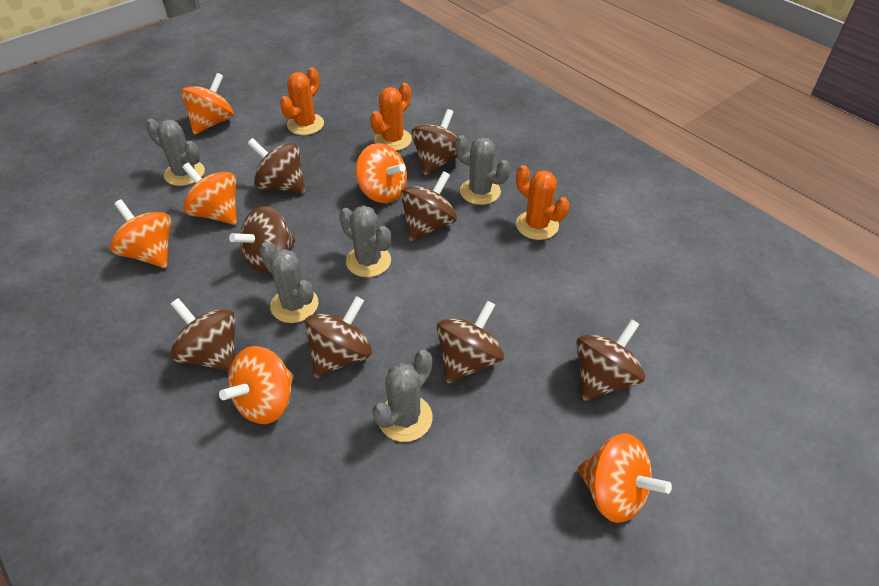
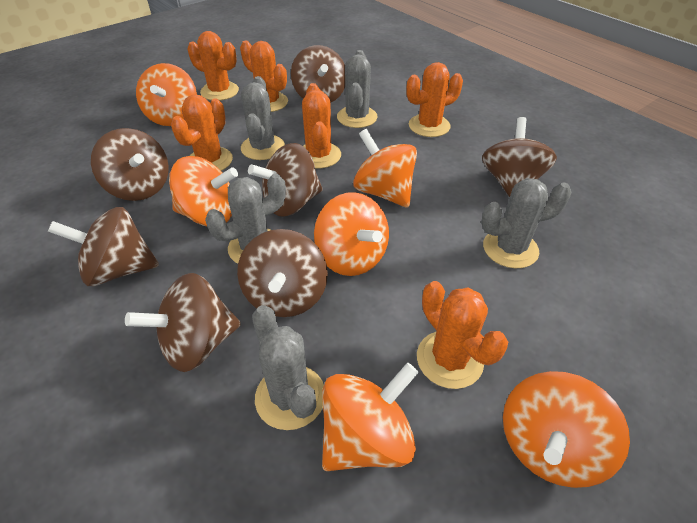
brown spinning top: [170,298,236,372] [229,206,296,272] [247,138,305,193] [304,296,372,378] [401,171,457,241] [411,109,458,175] [436,300,504,383] [576,319,645,401] = 8 -> [48,207,159,286] [91,128,169,201] [125,273,241,372] [237,229,328,317] [248,143,323,217] [291,45,345,103] [482,117,557,197] = 7
orange cactus: [280,67,324,135] [370,83,412,151] [516,165,570,240] = 3 -> [171,95,233,171] [187,31,239,101] [240,41,288,112] [302,83,341,168] [406,62,463,137] [417,281,508,389] = 6

